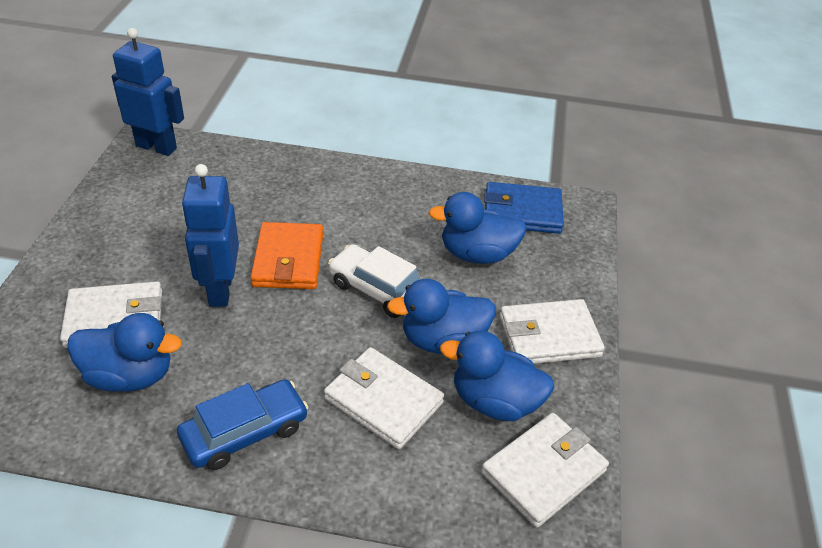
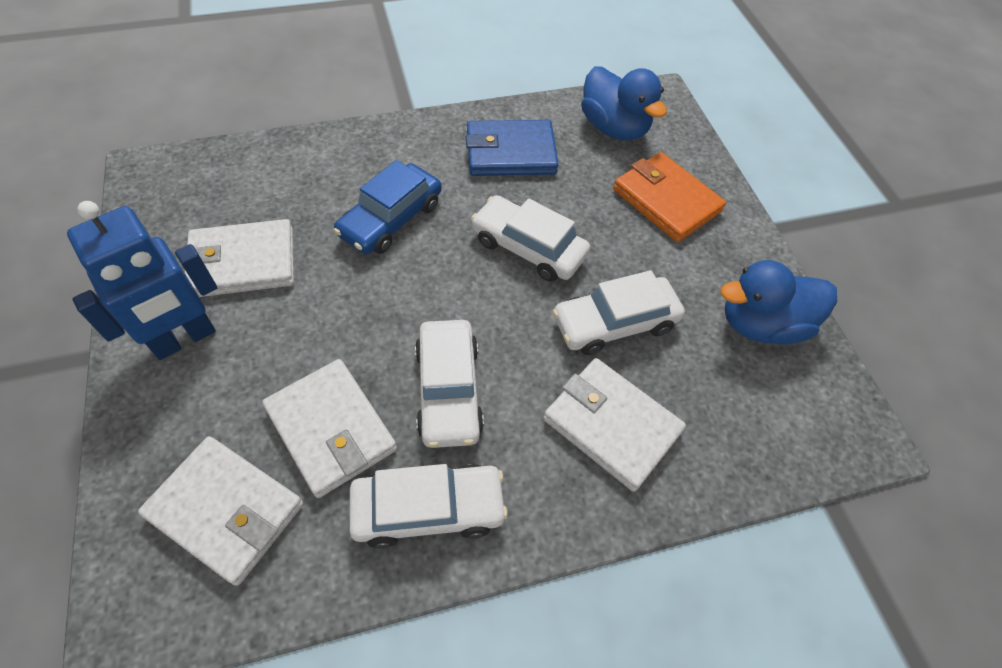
blue duck: [67,313,182,392] [387,279,496,354] [428,192,527,264] [440,331,554,421] = 4 -> [581,66,667,140] [721,260,837,345] = 2
blue robot: [112,28,184,156] [182,164,239,307] = 2 -> [67,201,217,360] = 1
white car: [328,244,420,318] = 1 -> [349,464,508,549] [415,320,484,448] [471,195,590,282] [553,270,685,355] = 4

